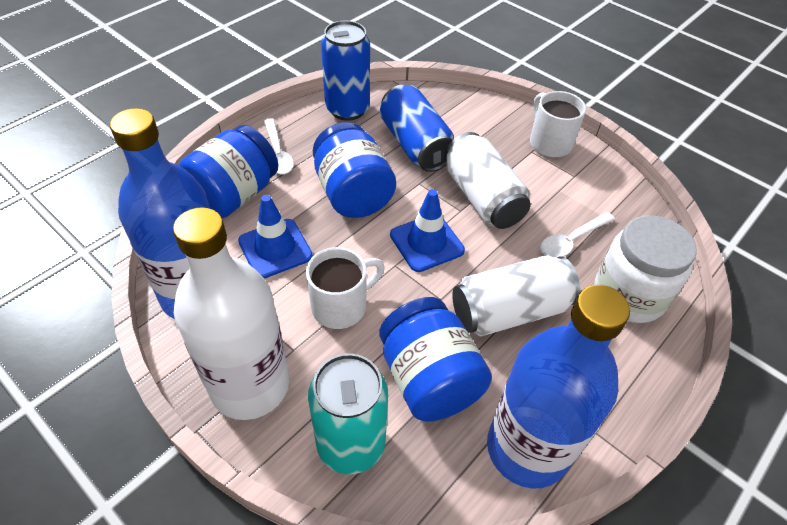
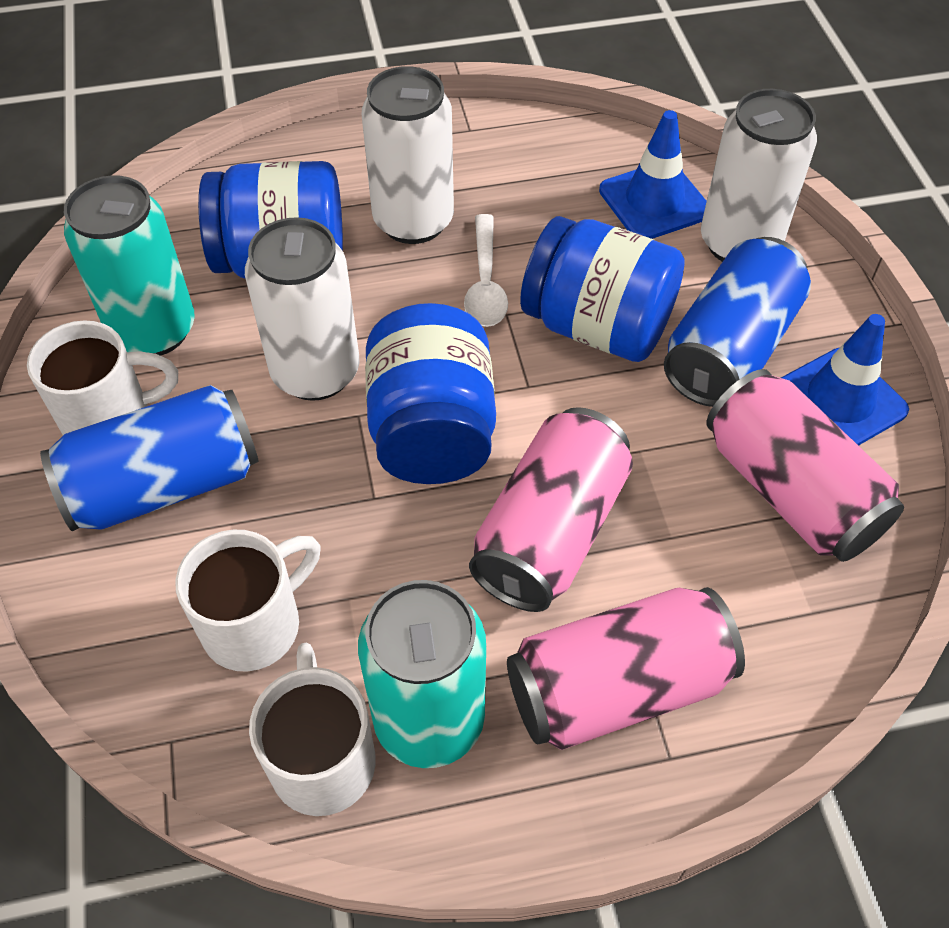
blue bottle: [110,108,210,319] [487,285,630,488] = 2 -> none = 0
pink can: none = 0 -> [469,407,633,612] [507,587,745,750] [706,369,904,562] = 3
turquoise can: [308,353,388,474] = 1 -> [64,175,195,356] [358,580,486,768] = 2
white bottle: [173,207,289,420] = 1 -> none = 0
white can: [444,132,531,229] [452,256,580,337] = 2 -> [245,217,360,401] [362,66,454,244] [701,89,817,262] = 3
white jar: [594,215,697,323] = 1 -> none = 0
white mug: [306,247,385,329] [530,91,586,157] = 2 -> [27,320,178,435] [175,530,321,672] [249,643,376,816] = 3
white spoon: [264,118,294,174] [540,212,615,258] = 2 -> [464,214,508,327] = 1

